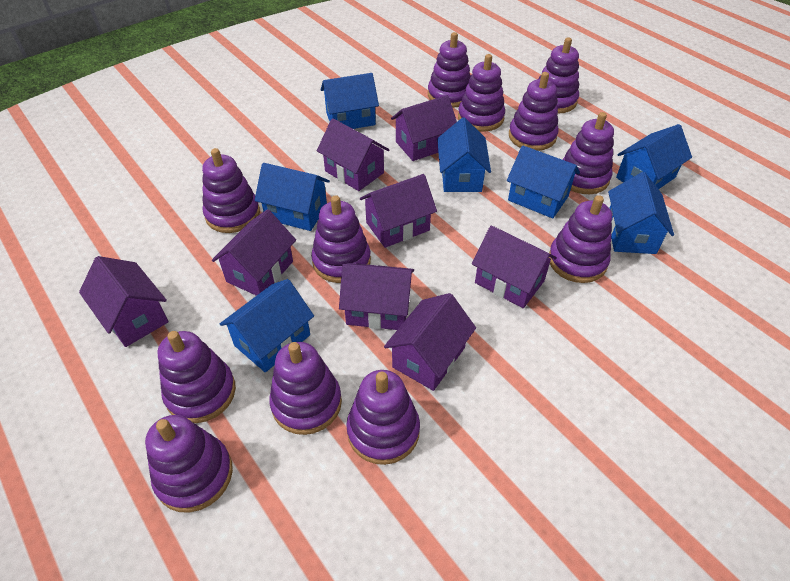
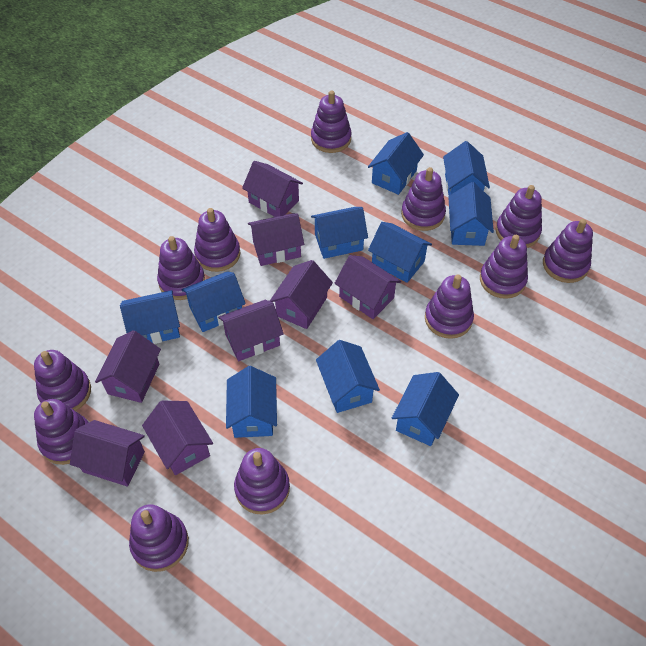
blue house: [220,279,314,372] [255,163,330,231] [321,73,379,129] [437,117,491,192] [507,145,580,218] [608,172,674,254] [616,124,692,189] = 7 -> [120,290,180,344] [182,271,246,332] [226,366,277,438] [311,207,368,259] [316,340,380,413] [368,132,424,195] [368,222,432,283] [392,372,459,446] [443,141,490,195] [448,182,494,246] = 10

